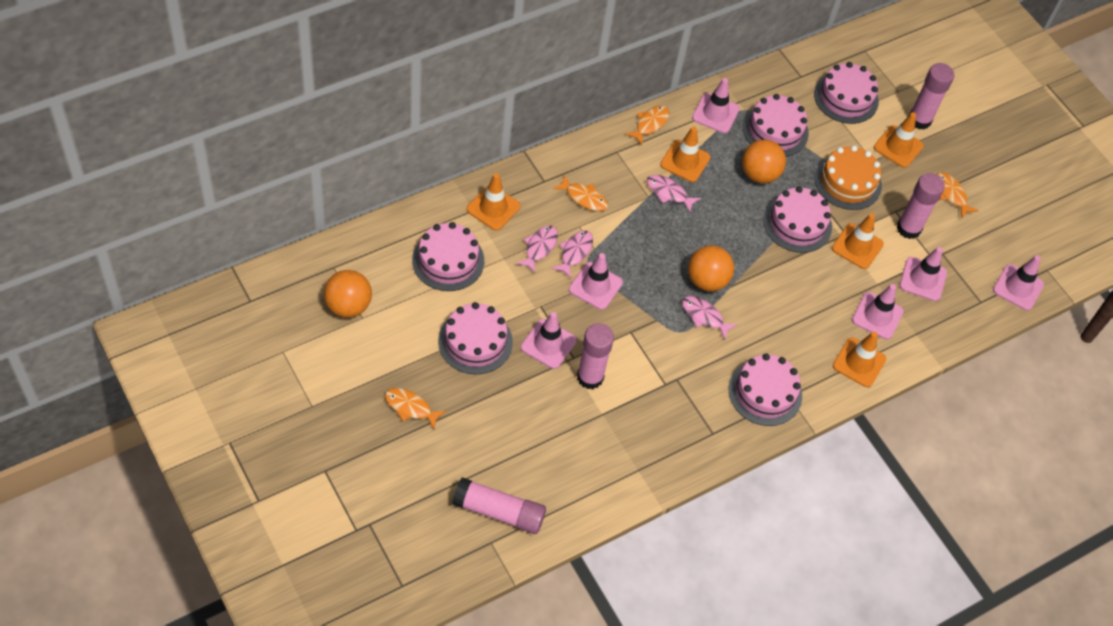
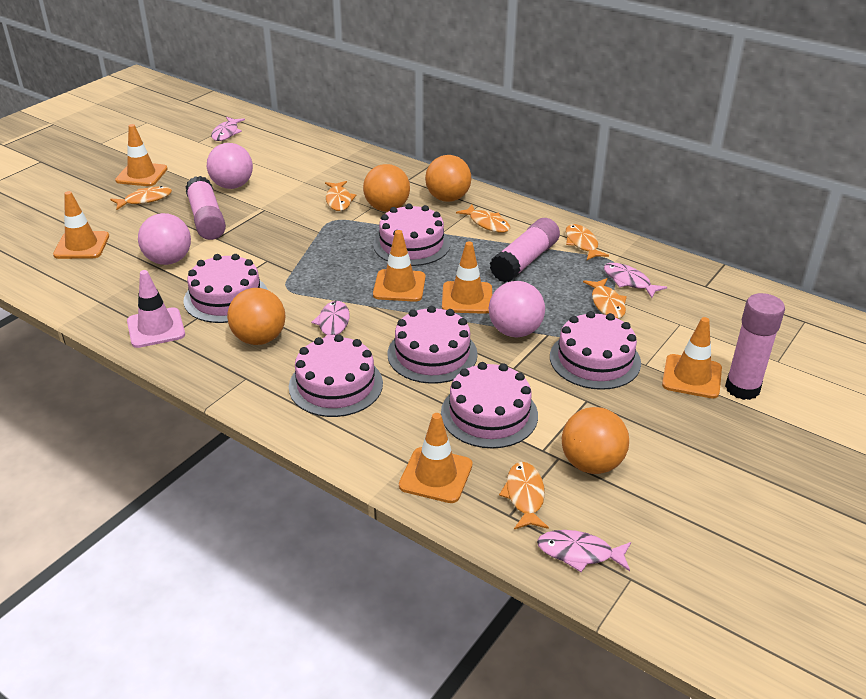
orange ball: [324,270,372,318] [688,245,734,291] [742,139,786,183] = 3 -> [227,288,286,345] [363,164,410,212] [425,155,471,202] [562,407,629,474] = 4
orange cake: [815,145,882,210] = 1 -> none = 0
orange fish: [385,388,446,429] [553,175,608,211] [625,105,669,145] [936,172,979,218] = 4 -> [110,186,172,210] [325,181,356,211] [456,205,510,233] [499,462,549,529] [566,224,609,260] [583,278,627,319] = 6
orange traffic cone: [467,173,521,231] [660,126,710,182] [832,213,884,269] [833,332,886,387] [874,112,924,168] = 5 -> [53,191,109,259] [115,124,168,186] [373,230,426,302] [399,413,473,503] [442,241,492,314] [662,317,722,399] = 6
pink ball: none = 0 -> [138,213,191,265] [206,143,253,189] [489,281,545,337] = 3
pink glue stick: [452,477,546,534] [577,323,614,389] [897,173,945,239] [909,63,954,130] = 4 -> [185,176,226,240] [490,218,560,283] [725,293,785,400] = 3
pink traffic cone: [521,312,577,369] [569,253,623,310] [692,78,740,133] [852,284,904,339] [900,247,947,301] [993,255,1044,310] = 6 -> [127,270,185,348] = 1

